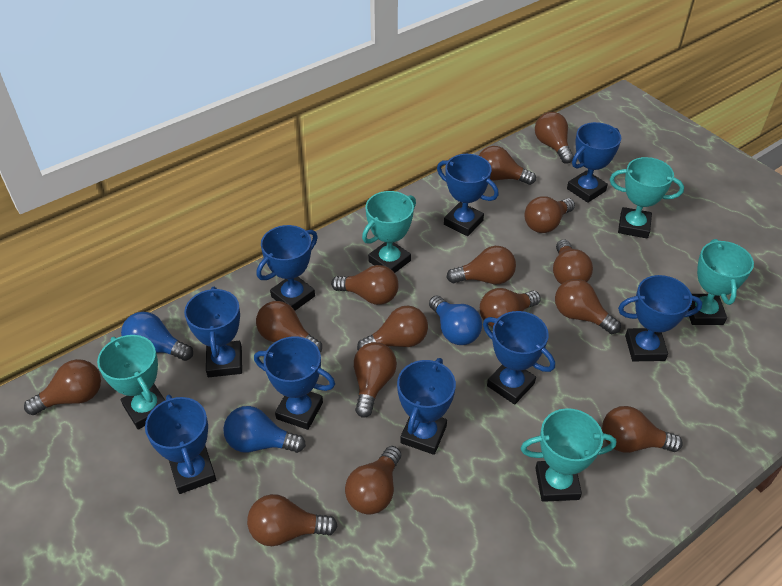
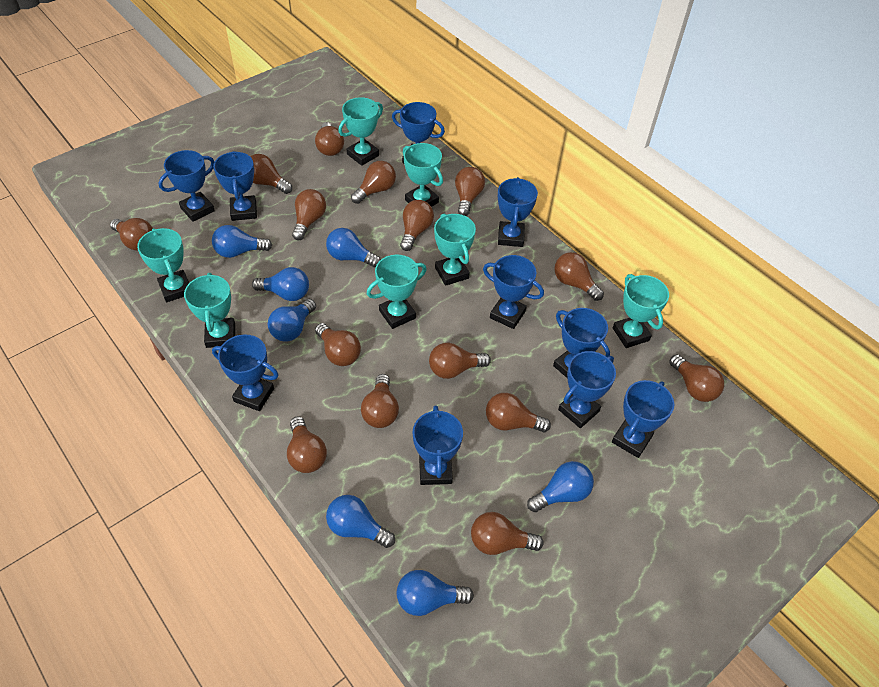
blue light bulb: [121,312,193,361] [223,406,306,453] [429,295,482,345] = 3 -> [212,225,272,258] [252,267,309,301] [268,299,316,342] [326,228,381,267] [326,495,395,548] [397,570,474,616] [527,461,594,512] = 7
blue trophy: [145,395,216,494] [184,287,242,377] [254,336,335,430] [257,225,318,311] [397,358,456,455] [437,154,499,236] [483,311,555,404] [567,122,621,203] [618,275,702,361] = 9 -> [158,150,215,222] [212,334,279,411] [213,151,257,221] [392,102,445,164] [413,405,463,485] [483,255,544,329] [498,177,538,247] [553,308,610,379] [558,351,616,428] [612,380,674,458] = 10
turquoise trophy: [97,335,165,429] [362,191,416,273] [521,408,616,502] [610,157,684,238] [688,239,754,325] = 5 -> [137,228,189,302] [184,273,235,348] [338,97,383,166] [367,255,427,329] [403,143,443,207] [434,214,476,286] [613,274,669,348] = 7

